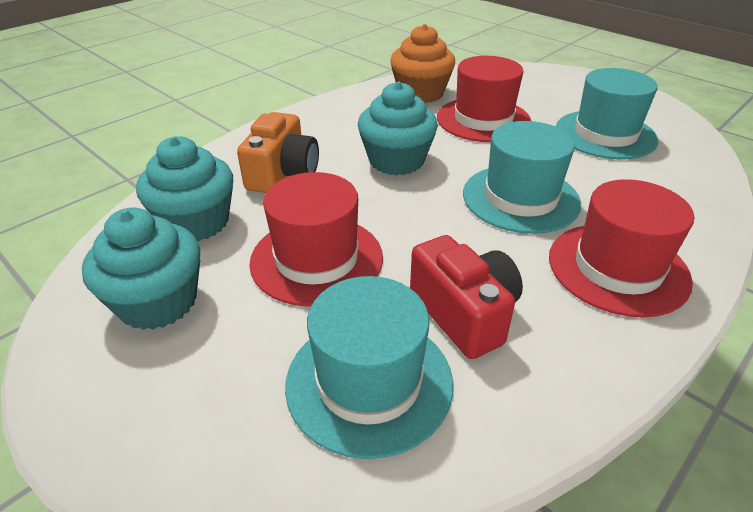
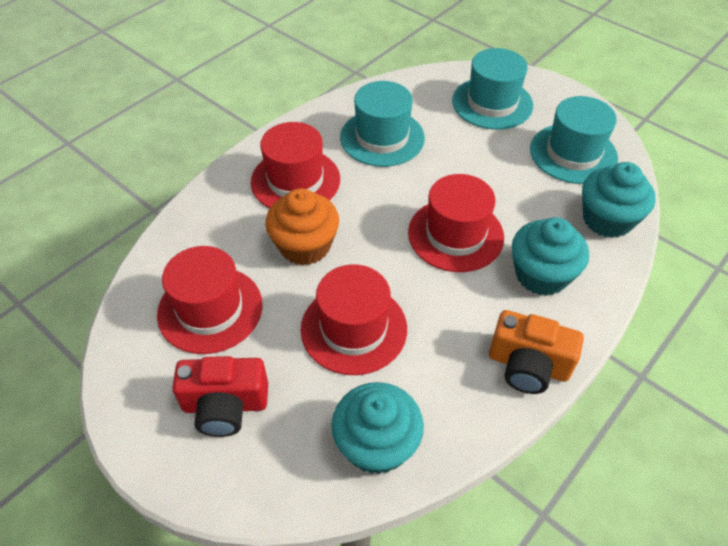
red hat: [249,172,383,307] [437,56,531,142] [549,179,694,317] = 3 -> [157,246,263,354] [251,122,340,208] [301,264,407,375] [408,174,504,272] = 4

